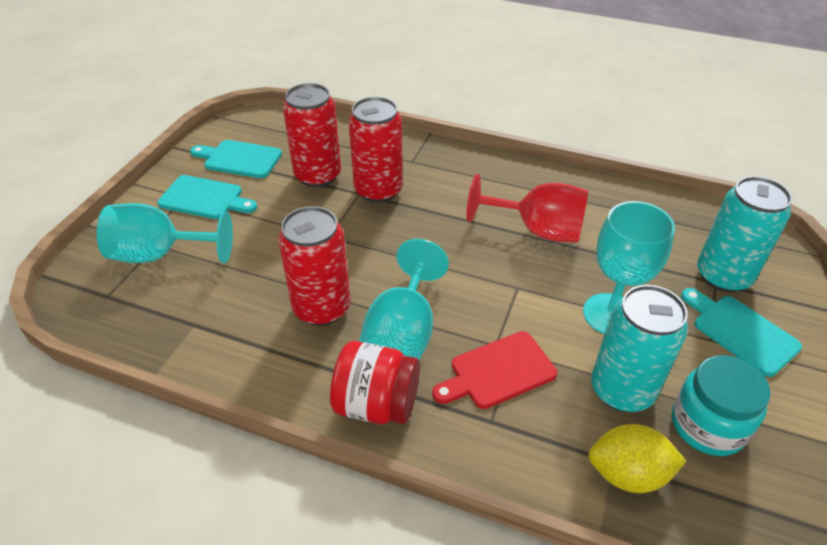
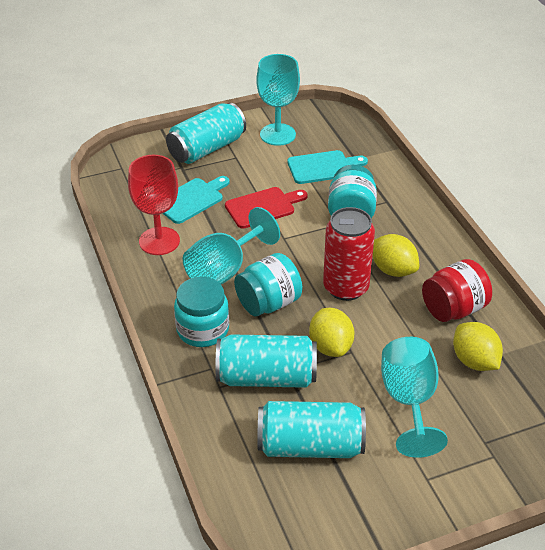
red can: [278,206,351,326] [283,83,341,187] [349,97,403,203] = 3 -> [323,207,375,301] = 1
turquoise can: [591,285,688,412] [697,176,792,292] = 2 -> [166,103,246,164] [215,334,317,388] [257,401,366,458] = 3
turquoise cutting board: [157,175,257,219] [190,140,282,178] [681,288,802,377] = 3 -> [162,176,230,224] [287,150,368,184] = 2
turquoise jar: [672,355,771,456] = 1 -> [174,277,229,347] [234,253,302,317] [328,165,377,218] = 3
yellow lemon: [588,424,686,493] = 1 -> [309,308,354,357] [373,234,419,277] [453,322,503,371] = 3

